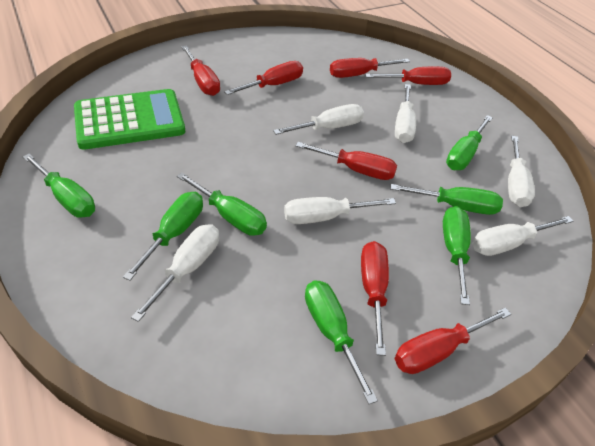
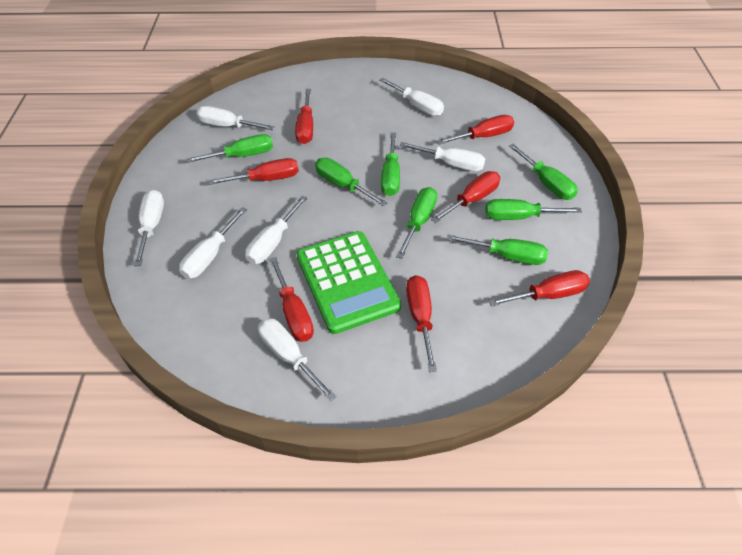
white screwdriver: [131,224,219,322] [273,104,364,135] [284,197,396,224] [395,84,416,143] [472,216,573,256] [508,136,535,207] = 6 -> [134,190,164,266] [179,207,247,279] [196,106,275,130] [245,195,307,264] [258,318,336,402] [379,78,444,116] [400,142,485,171] = 7

